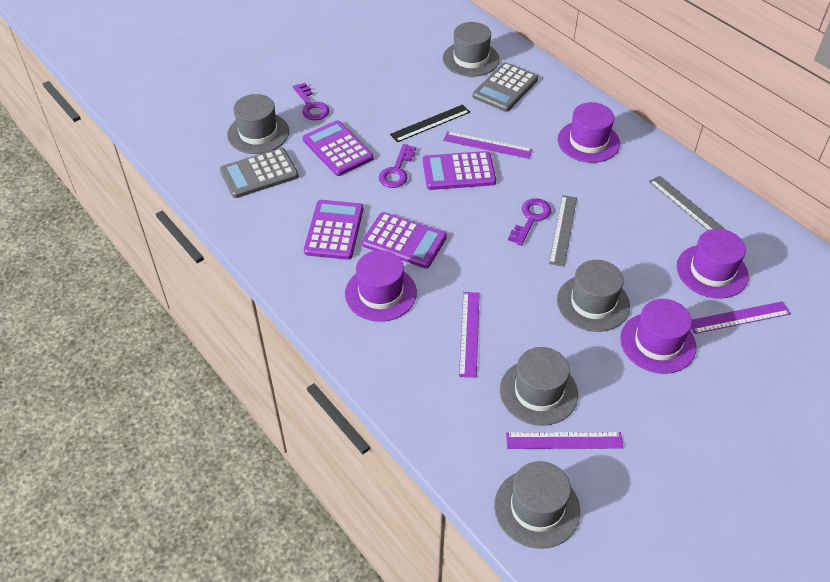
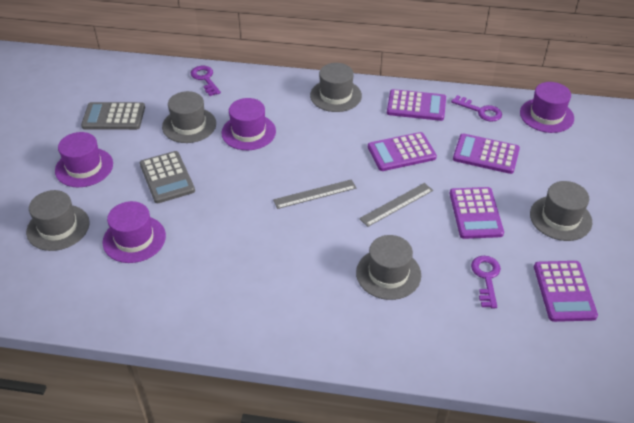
black ruler: [390,104,470,142] = 1 -> none = 0
purple calculator: [303,120,374,176] [304,200,363,260] [362,212,447,268] [423,151,496,190] = 4 -> [368,132,437,171] [387,89,446,121] [450,187,504,239] [453,133,520,174] [534,261,598,322] = 5
purple ruler: [443,131,532,159] [459,292,480,378] [506,432,623,449] [691,301,791,334] = 4 -> none = 0

